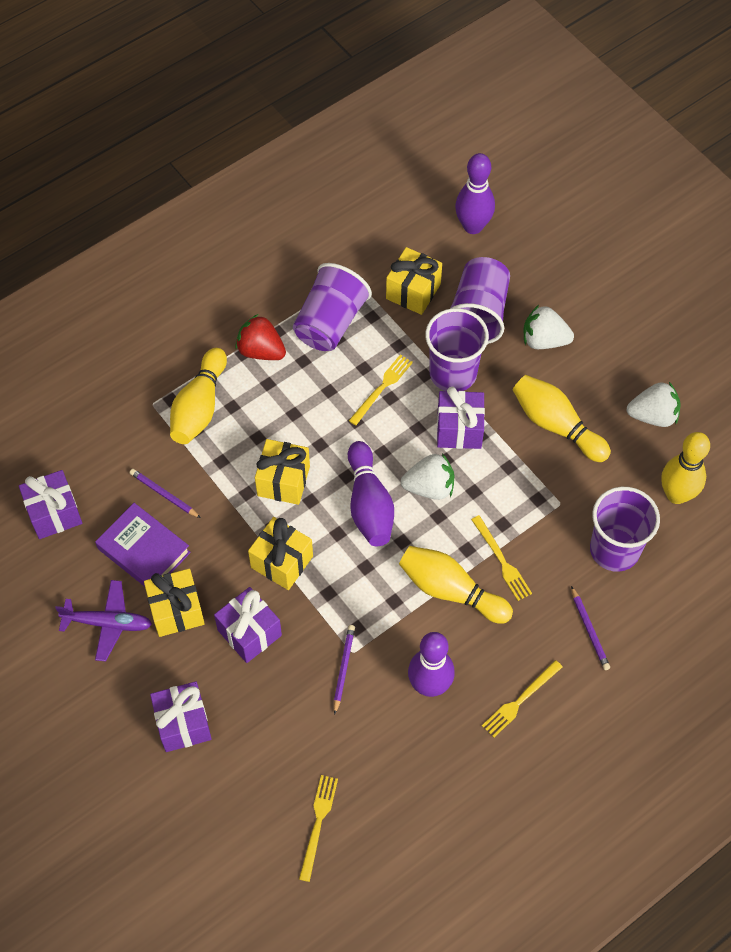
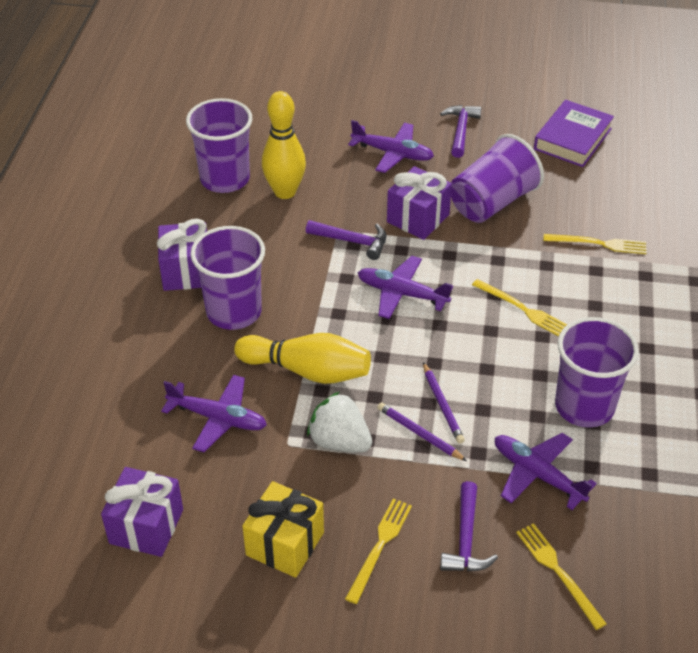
purple bowling pin: [348,441,394,546] [408,632,455,697] [455,153,495,234] = 3 -> none = 0
purple gift: [19,470,82,539] [150,681,212,752] [214,587,282,663] [437,387,485,449] = 4 -> [101,467,183,557] [157,219,207,291] [387,166,452,240] = 3
purple hammer: none = 0 -> [306,220,386,260] [440,105,481,158] [440,481,498,571] = 3
purple pencil: [129,469,201,518] [334,625,355,715] [571,586,610,670] = 3 -> [377,402,467,461] [423,362,465,444] = 2
purple plane: [55,580,152,661] = 1 -> [161,375,267,452] [348,120,434,173] [358,256,453,319] [495,433,597,510] = 4
red strawberry: [235,314,286,360] = 1 -> none = 0
white strawberry: [401,453,454,500] [524,305,574,349] [626,382,681,427] = 3 -> [307,392,372,452] = 1
yellow bowling pin: [170,348,227,444] [399,546,513,624] [513,375,611,462] [661,432,710,504] = 4 -> [234,333,371,384] [262,91,306,199] = 2
yellow gift: [144,569,205,637] [248,517,313,590] [255,439,310,505] [386,247,442,315] = 4 -> [242,481,324,578] = 1

